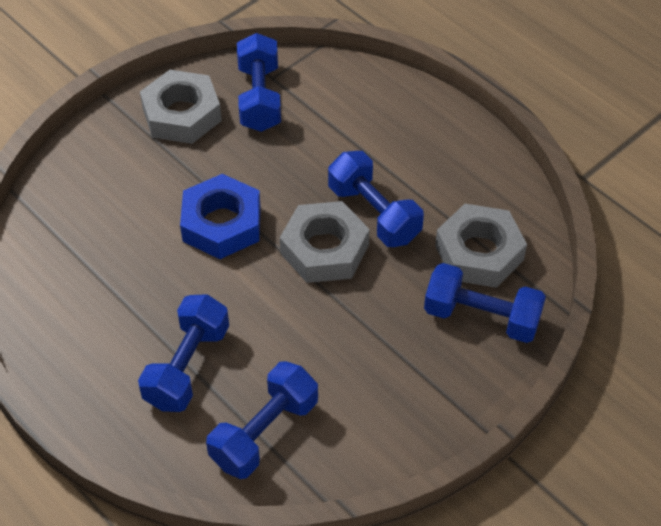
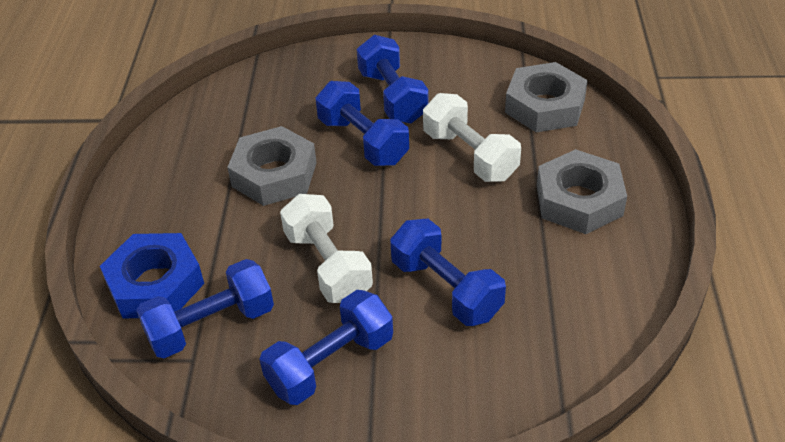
white dumbbell: none = 0 -> [280,194,373,303] [423,93,521,182] = 2

